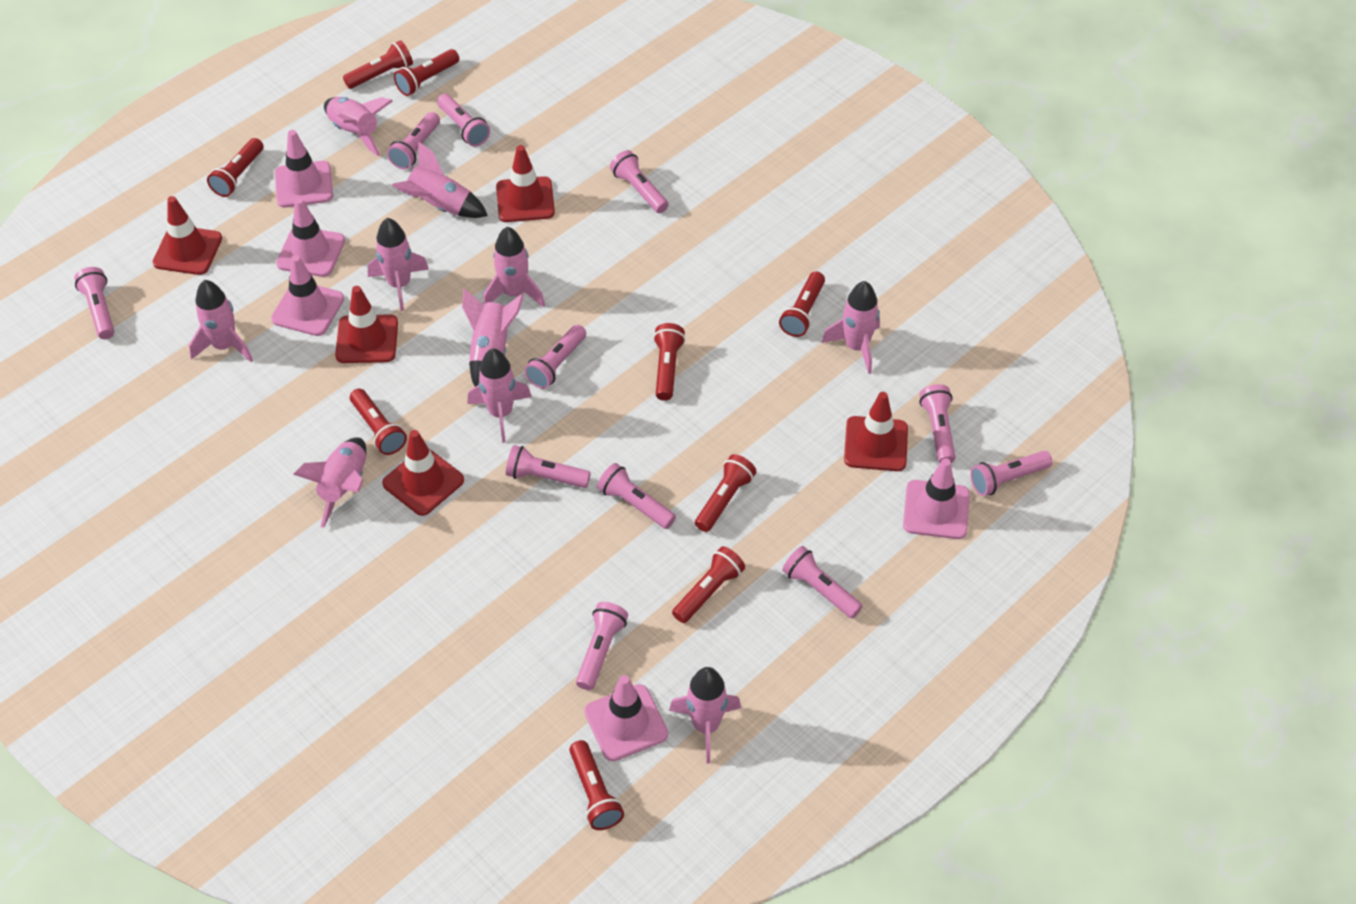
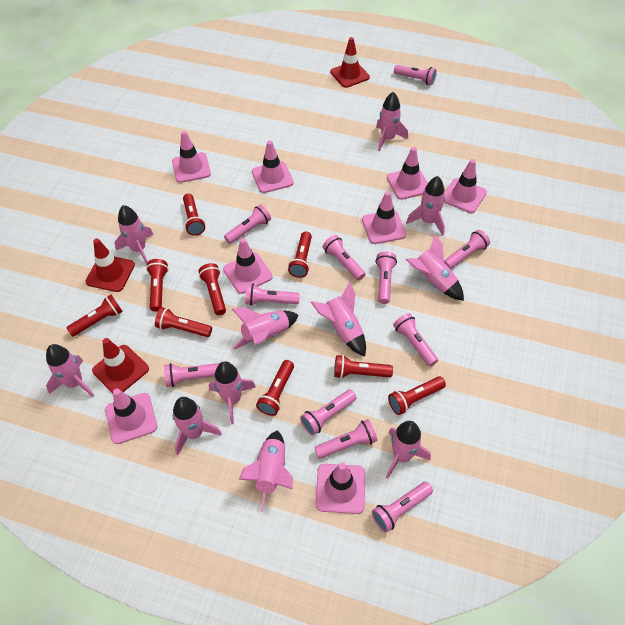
pink rocket: [189,280,253,362] [293,437,366,528] [324,97,393,156] [368,218,429,311] [392,141,488,218] [462,288,524,387] [467,348,532,443] [483,227,545,307] [669,667,741,763] [821,281,880,374] = 10 -> [46,344,95,397] [115,205,154,265] [173,397,222,456] [209,361,256,424] [232,307,299,349] [239,431,293,512] [311,282,366,357] [376,92,408,152] [386,421,431,479] [405,234,464,301] [406,176,445,236] = 11
pink traffic cone: [271,255,344,336] [275,130,333,208] [276,198,345,277] [584,675,668,761] [903,458,970,539] = 5 -> [105,389,157,444] [172,131,211,183] [223,238,273,294] [252,140,294,193] [316,462,365,514] [362,191,406,244] [387,147,428,200] [444,159,487,213] = 8
red traffic cone: [153,196,222,275] [335,286,398,363] [382,430,464,516] [496,145,555,222] [844,392,908,471] = 5 -> [85,239,135,292] [92,338,149,393] [330,37,370,88] = 3

